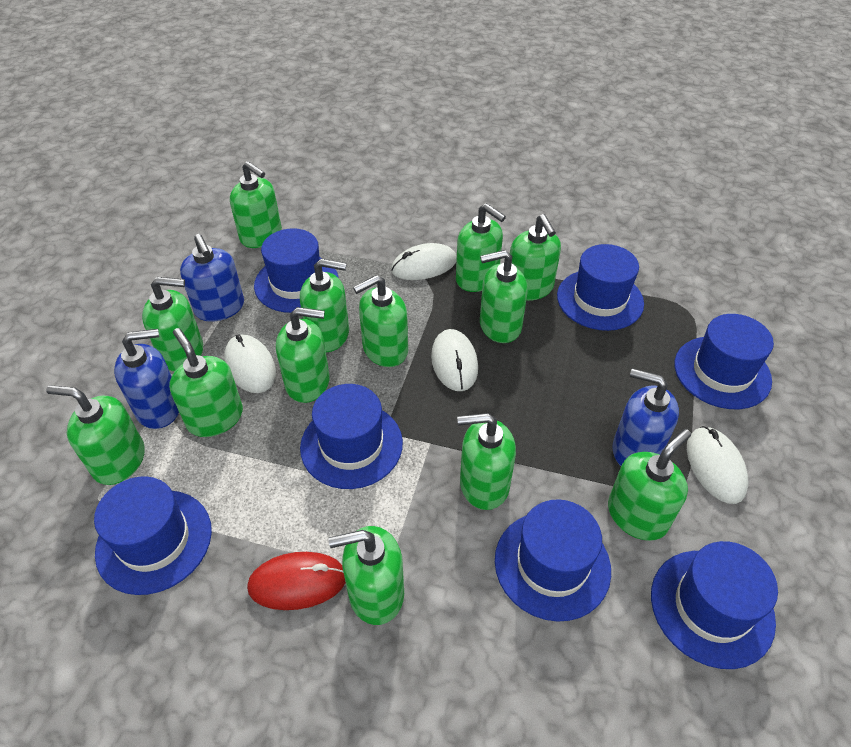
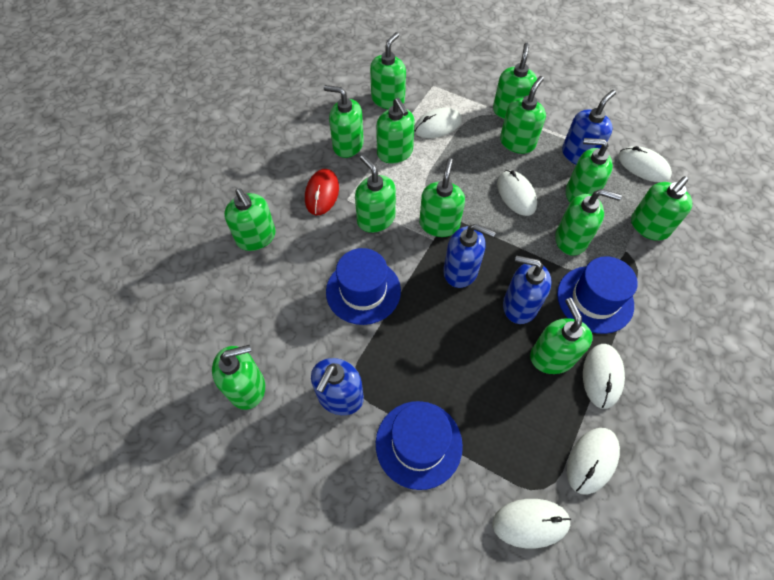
blue hat: [94,476,212,595] [254,228,339,313] [300,384,403,489] [495,499,611,622] [557,244,644,331] [651,541,778,669] [674,314,774,409] = 7 -> [326,248,401,325] [376,401,463,490] [557,256,638,334] = 3
blue soap dispenser: [114,329,179,429] [180,234,244,322] [613,369,679,466] = 3 -> [311,358,364,415] [443,224,496,288] [503,255,552,324] [562,90,616,165] = 4
white mouse: [224,334,276,393] [391,243,457,280] [431,329,478,391] [687,426,748,504] = 4 -> [414,108,462,138] [492,499,571,548] [497,170,537,216] [567,428,620,495] [583,344,625,409] [618,146,672,182] = 6

